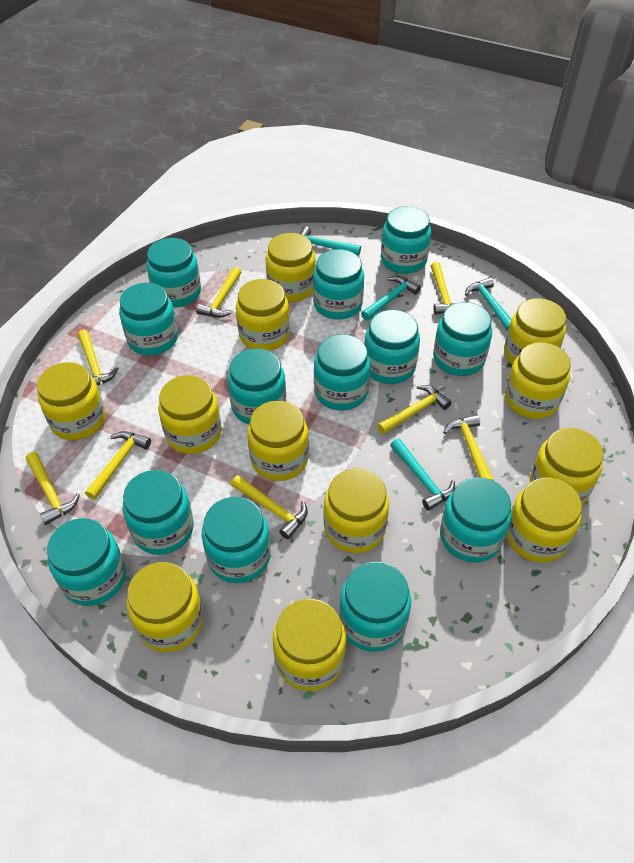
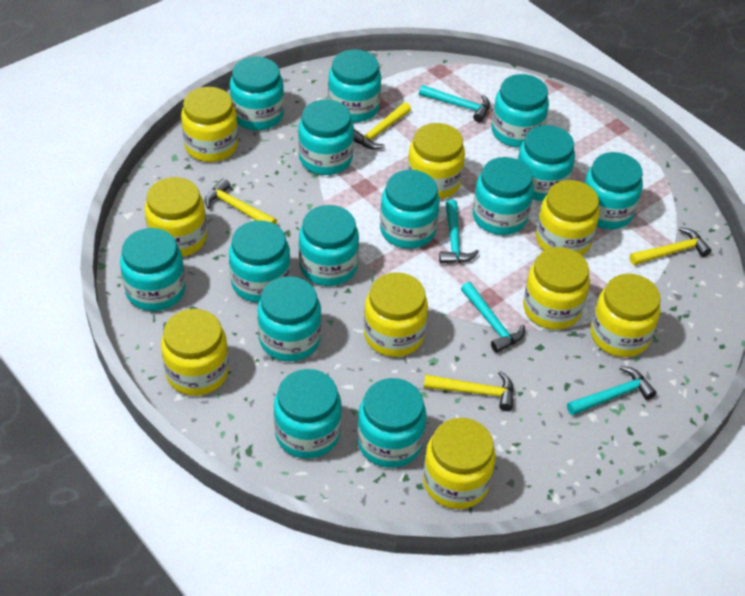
turquoise jar: [47,518,126,606] [119,283,178,355] [123,470,194,555] [146,238,201,307] [202,497,270,583] [228,348,286,424] [313,249,364,320] [314,334,370,410] [339,561,411,652] [364,310,420,384] [381,206,431,274] [433,302,492,376] [440,477,512,563] = 13 -> [120,228,186,311] [229,220,291,303] [230,57,284,130] [258,276,321,362] [274,369,342,459] [298,99,354,175] [299,205,359,286] [328,49,381,122] [357,378,426,468] [380,170,440,249] [473,157,534,235] [492,74,549,148] [518,125,575,201] [584,152,643,229] = 14
yellow hammer: [26,452,80,525] [78,330,118,385] [85,431,151,500] [196,267,241,318] [231,475,308,539] [377,385,452,434] [431,262,467,315] [443,414,494,481] = 8 -> [205,178,277,224] [354,102,411,149] [424,371,514,411] [630,227,711,265] = 4
yellow jar: [37,362,106,440] [127,562,204,652] [158,375,221,454] [236,279,290,351] [247,401,309,481] [266,233,316,302] [273,599,346,691] [324,469,389,553] [504,298,566,365] [505,342,571,419] [507,478,582,563] [530,428,604,504] = 12 -> [145,177,207,257] [161,309,229,396] [181,87,238,162] [364,272,428,357] [407,123,465,199] [423,418,496,509] [523,247,590,330] [536,180,600,256] [591,274,661,357] = 9

